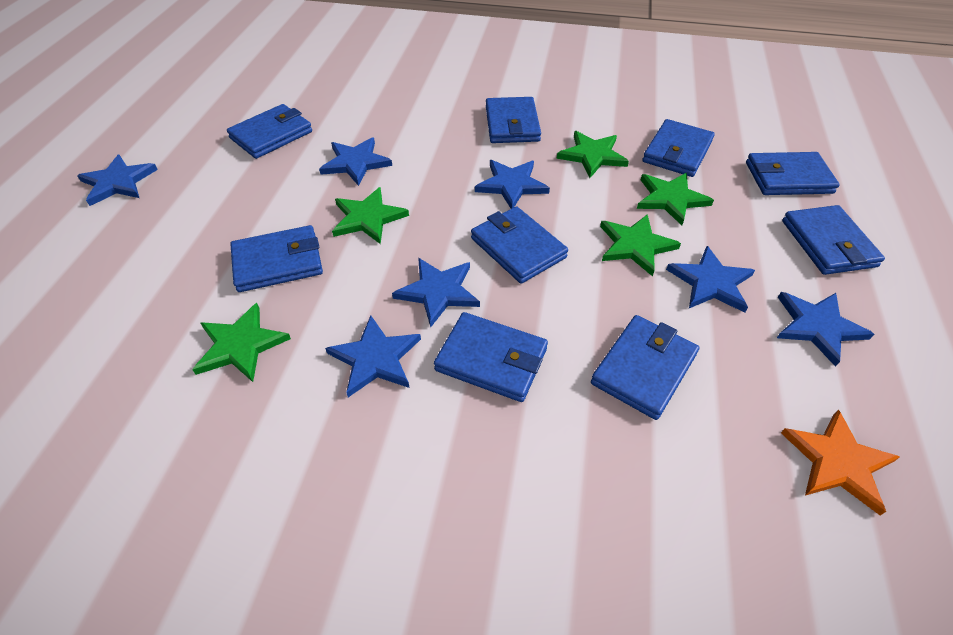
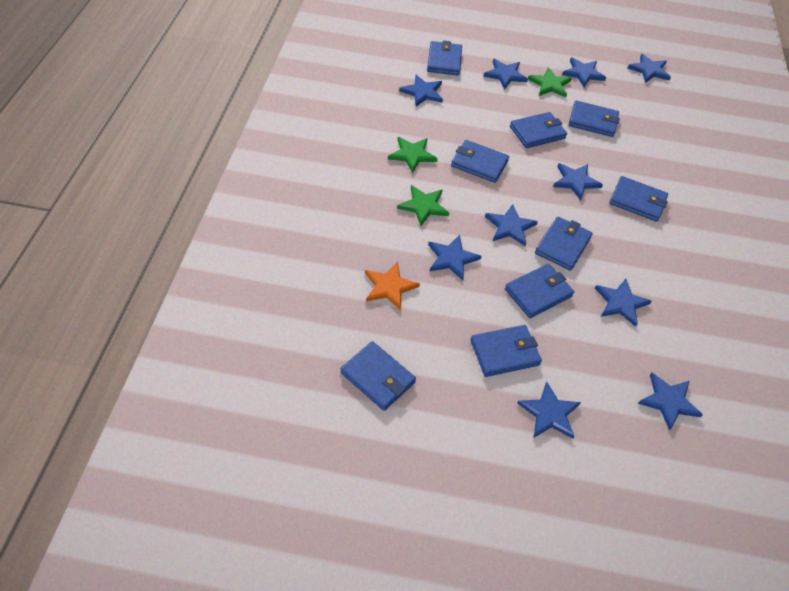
blue star: [77,154,158,206] [319,137,392,186] [325,315,421,397] [392,258,480,327] [475,160,550,209] [666,246,755,313] [777,292,874,367] = 7 -> [399,75,443,107] [428,235,481,280] [483,59,528,89] [485,204,538,246] [517,382,581,439] [553,163,603,200] [562,57,606,87] [595,279,652,327] [628,54,671,83] [638,373,703,431] = 10
green star: [192,303,291,382] [332,187,409,244] [557,131,629,178] [600,214,681,276] [637,173,714,226] = 5 -> [388,137,438,173] [397,185,449,226] [528,67,572,97] = 3

